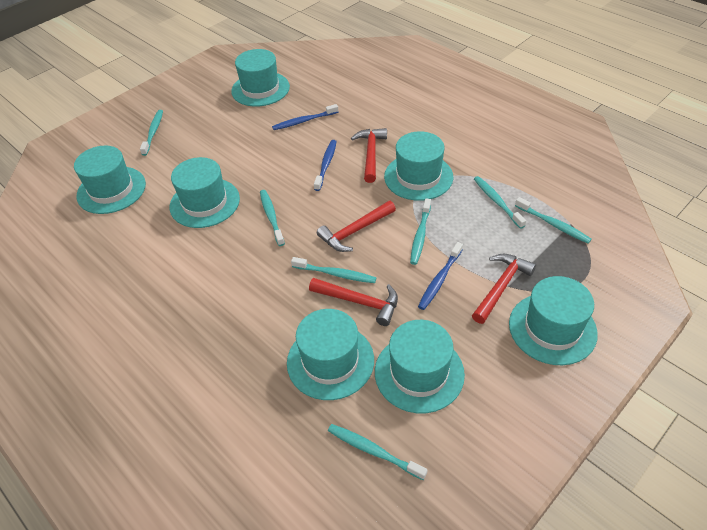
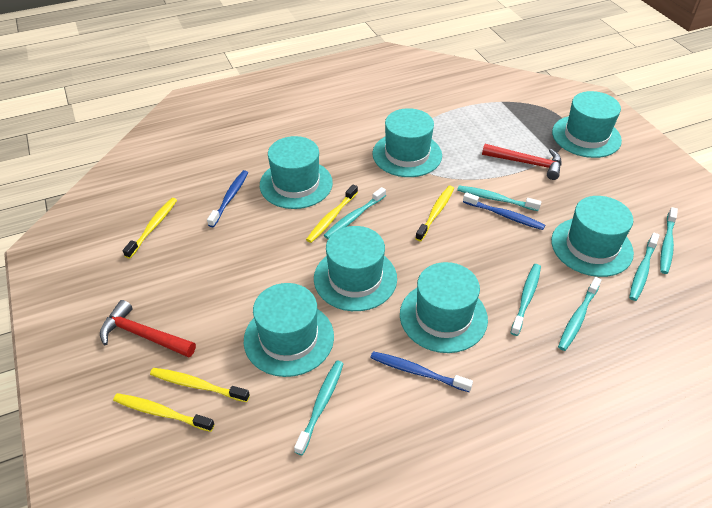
red hammer: [309,278,398,326] [317,201,396,252] [351,128,387,183] [472,254,536,324] = 4 -> [100,300,196,358] [482,144,562,180] = 2
yellow toothbrush: none = 0 -> [113,393,215,432] [123,198,177,259] [150,368,250,402] [306,184,358,243] [415,186,454,241] = 5

